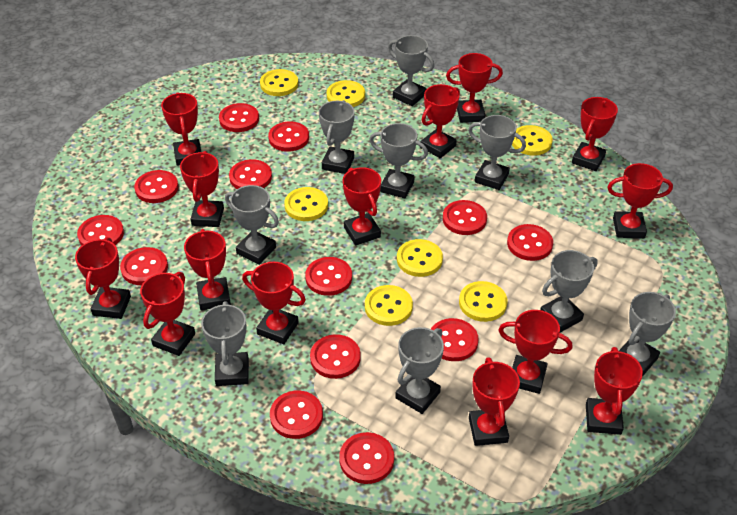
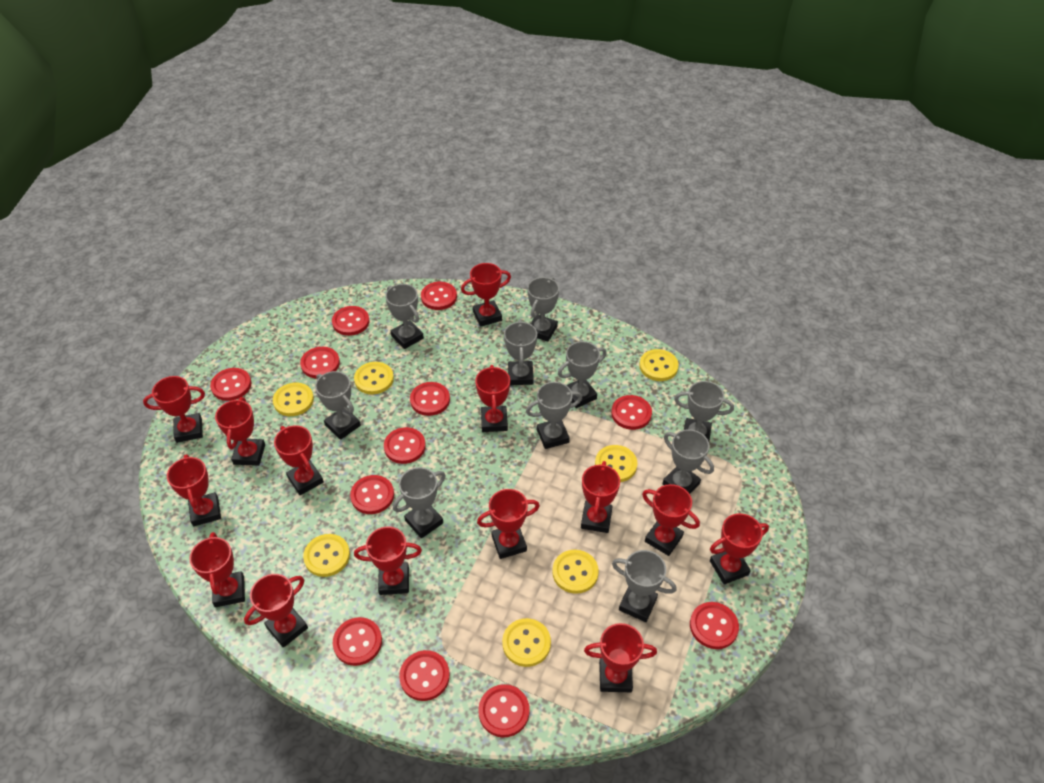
grey trophy: [201,301,249,386] [225,185,279,265] [319,100,355,174] [369,123,428,198] [388,35,434,106] [395,327,444,414] [468,115,526,190] [540,250,598,333] [619,292,676,377] = 9 -> [315,371,361,440] [385,284,424,349] [393,467,446,538] [504,320,537,385] [526,382,582,449] [527,277,559,342] [558,341,607,408] [612,550,677,622] [663,429,714,494] [674,381,734,441] = 10
red button: [77,215,124,245] [120,247,168,285] [134,170,178,203] [219,103,259,132] [229,159,272,189] [268,121,309,152] [270,391,323,439] [305,257,352,296] [310,334,361,379] [339,432,394,484] [431,318,479,361] [443,200,487,235] [507,224,553,261] = 13 -> [210,368,252,401] [300,347,340,378] [332,306,370,336] [333,617,382,666] [350,475,394,514] [384,427,426,464] [399,650,450,701] [410,382,450,416] [421,282,457,310] [478,684,530,737] [611,395,652,430] [690,602,739,649] = 12

